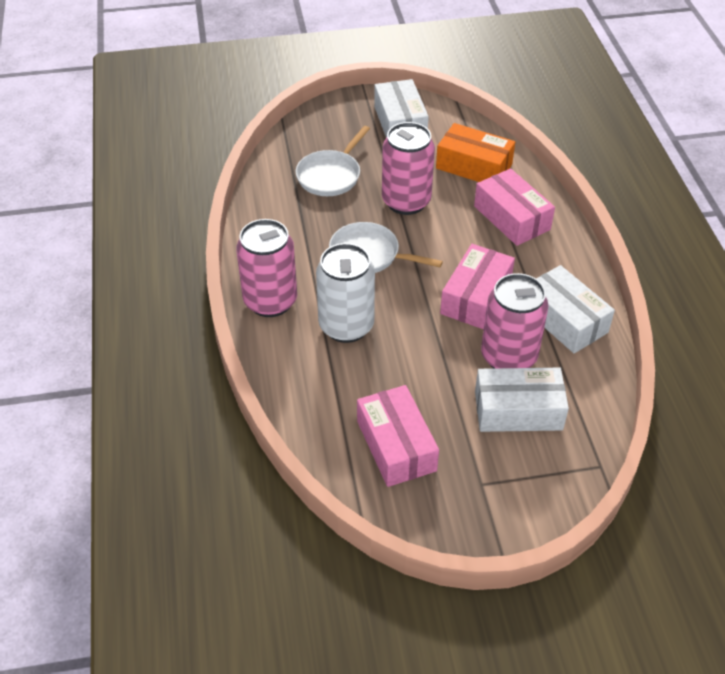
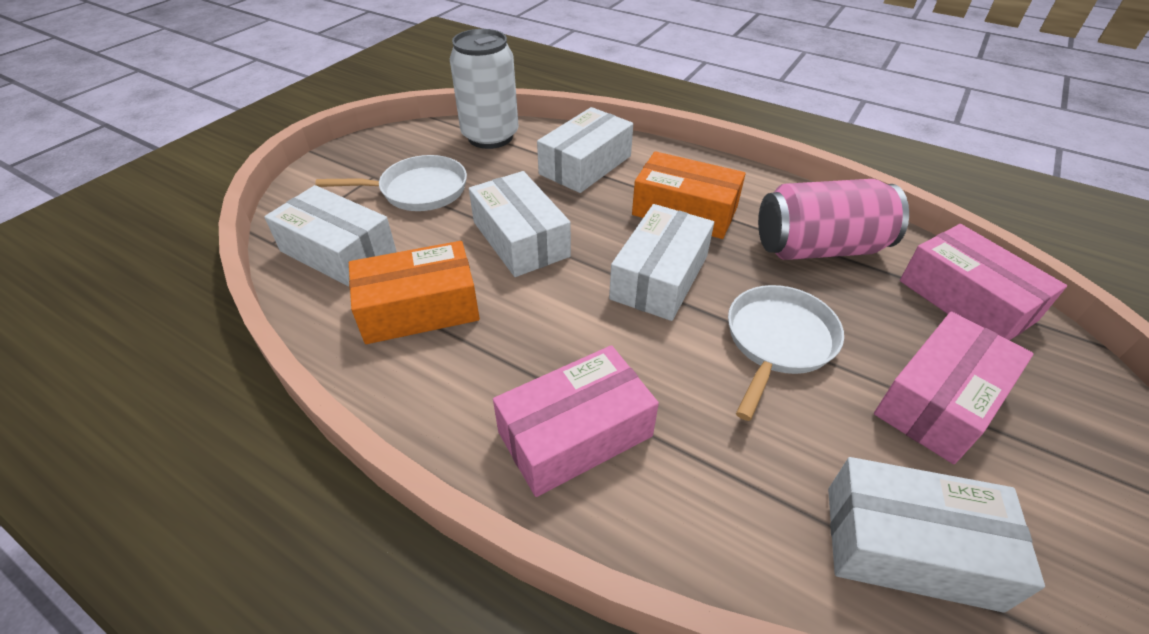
orange box: [436,123,515,182] = 1 -> [349,241,480,344] [632,151,746,239] = 2
pink can: [236,219,297,317] [382,122,435,215] [481,273,549,368] = 3 -> [758,179,909,260] = 1
white box: [374,79,429,138] [475,368,569,432] [536,265,615,353] = 3 -> [264,185,396,287] [469,171,571,277] [537,107,633,193] [609,204,714,321] [828,457,1045,613] = 5

